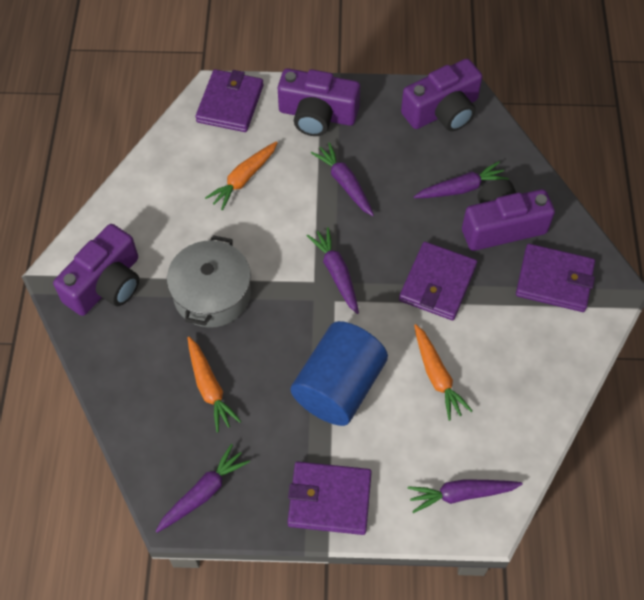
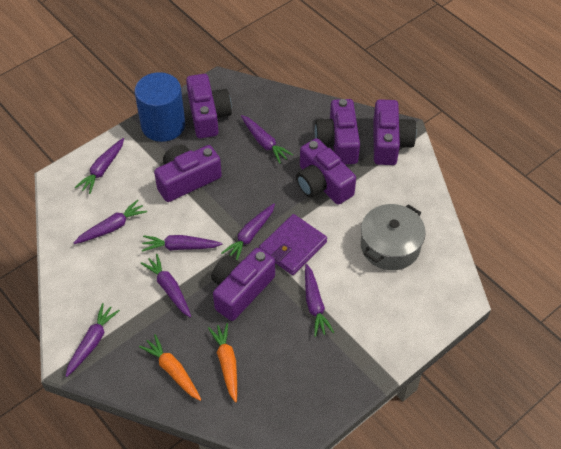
orange carrot: [187,337,241,433] [205,141,278,210] [414,324,473,421] = 3 -> [139,334,201,401] [208,323,237,403] = 2
purple camera: [53,224,139,316] [278,68,360,136] [401,59,483,131] [462,179,555,251] = 4 -> [154,145,222,202] [186,74,232,138] [211,248,275,321] [296,138,356,205] [315,99,360,164] [373,99,416,165] = 6
purple carrot: [155,444,250,533] [307,227,359,314] [311,142,374,216] [407,479,523,513] [414,161,509,198] = 5 -> [66,303,120,377] [74,200,147,244] [75,138,124,194] [140,254,191,318] [142,235,222,252] [221,204,275,261] [241,115,293,164] [305,264,335,337] = 8
purple wallet: [195,69,264,132] [288,462,372,535] [399,242,477,320] [516,244,595,312] = 4 -> [259,214,327,275] = 1

